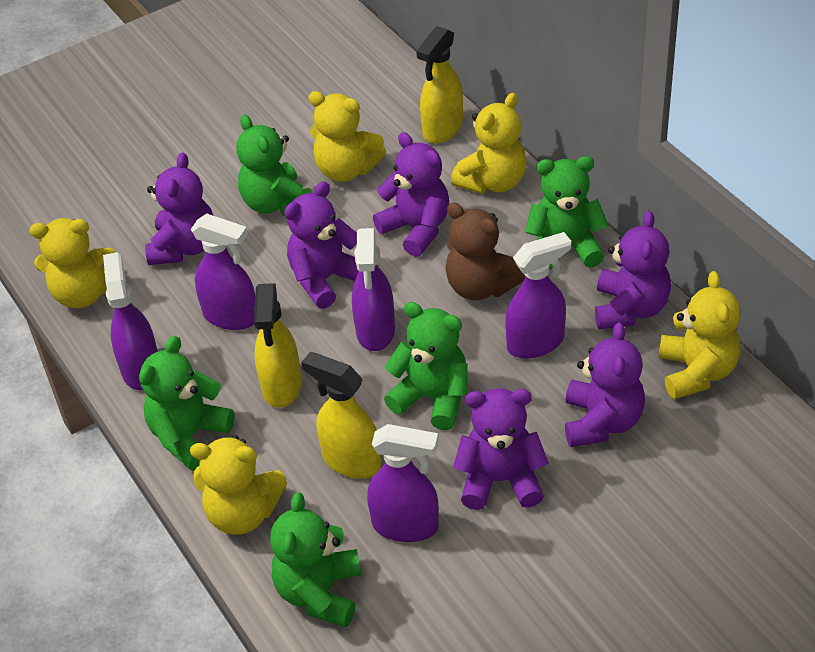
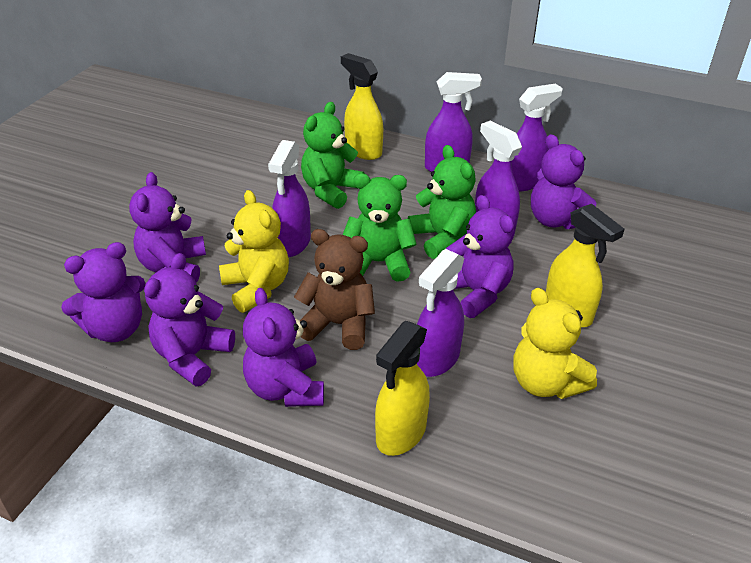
green teddy bear: [139,336,235,471] [237,115,312,216] [270,492,361,627] [384,302,468,430] [525,156,609,270] = 5 -> [301,102,365,209] [343,173,417,282] [408,145,476,259] = 3
yellow teddy bear: [30,218,116,308] [190,435,287,535] [308,91,386,182] [451,93,527,194] [659,271,741,399] = 5 -> [219,190,289,313] [513,288,597,399] = 2

